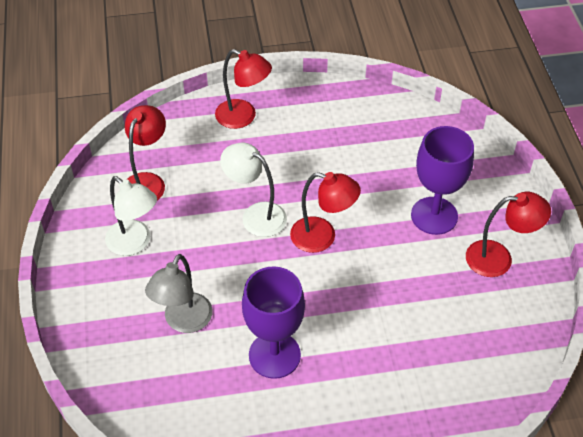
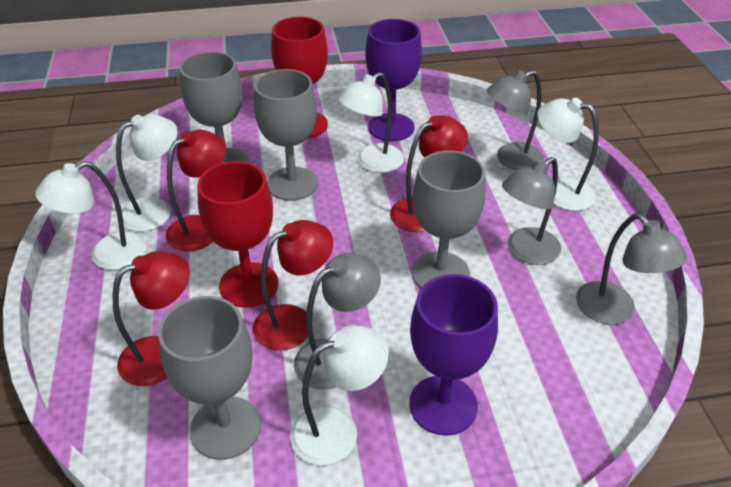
grey goblet: none = 0 -> [158,296,261,460] [179,51,249,163] [254,69,318,201] [412,150,486,288] = 4
grey lamp: [145,254,213,333] = 1 -> [294,253,381,389] [487,70,544,170] [502,157,561,265] [576,214,687,325] = 4
red goblet: none = 0 -> [197,161,278,308] [271,17,328,139] = 2
white lamp: [105,176,157,256] [220,143,287,237] = 2 -> [35,161,146,270] [116,114,177,232] [290,325,389,465] [338,72,404,173] [537,98,598,211] = 5

